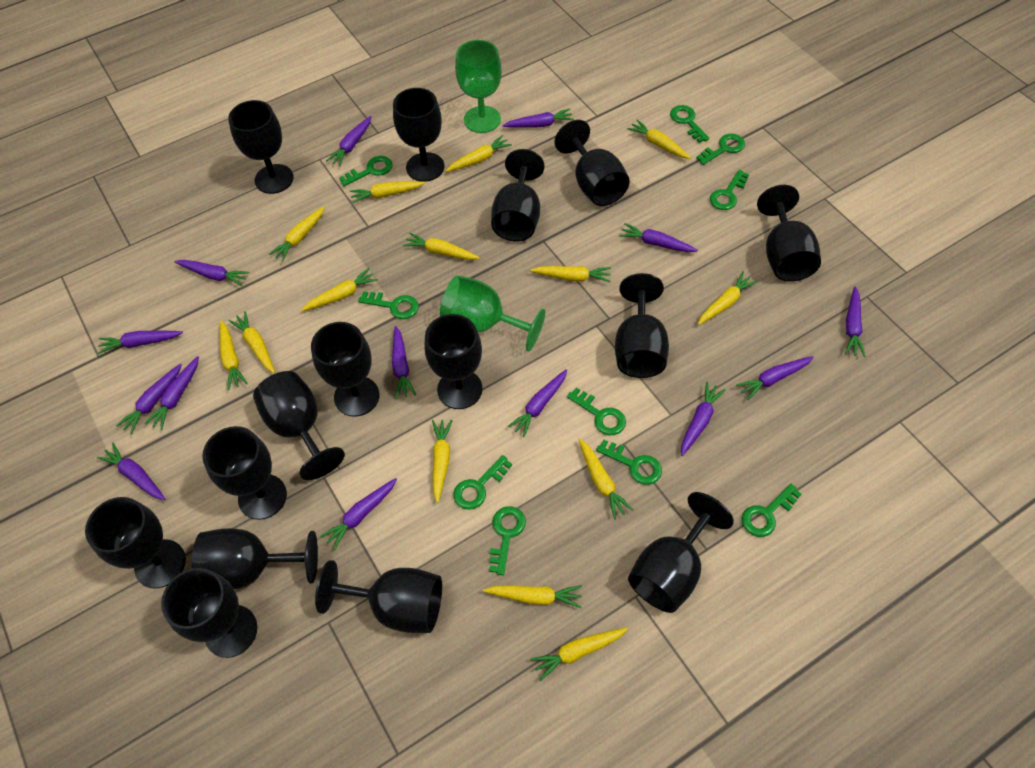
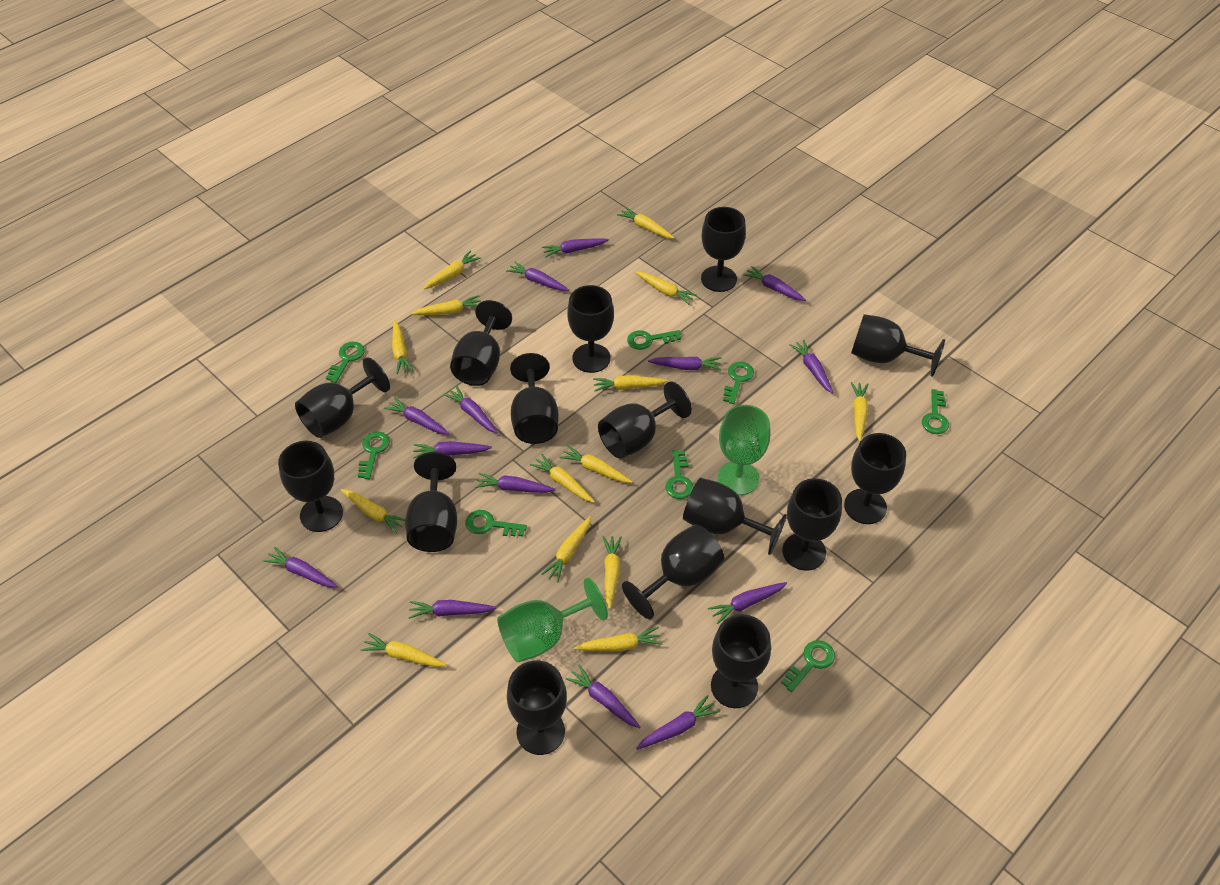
green key: [339,156,392,186] [358,291,419,319] [453,455,512,510] [489,506,526,575] [567,388,626,435] [596,440,662,485] [670,105,709,143] [696,134,745,165] [710,170,749,210] [742,484,801,537] = 10 -> [326,342,365,383] [358,431,390,479] [465,510,527,537] [627,330,681,350] [665,450,694,499] [723,362,754,404] [781,640,835,692] [922,389,949,434] = 8

